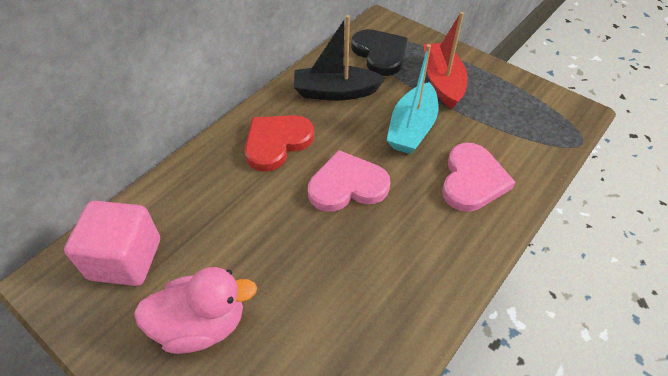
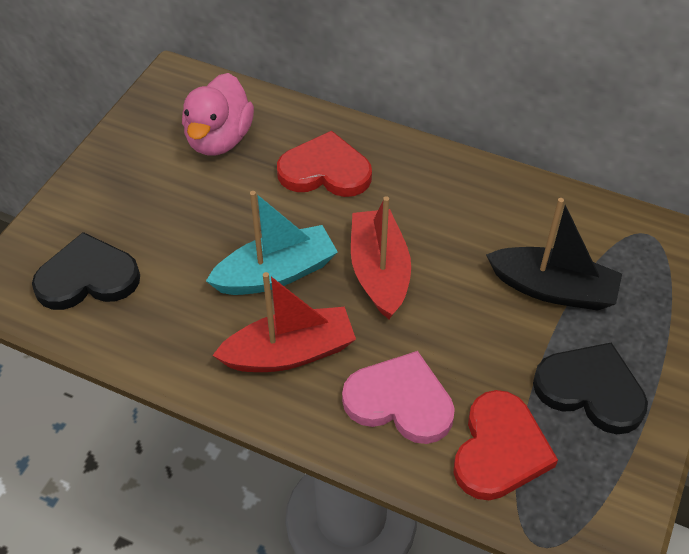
black heart: [351,29,408,76] = 1 -> [32,232,140,310] [533,343,648,434] = 2
pink cube: [64,201,160,286] = 1 -> none = 0
pink heart: [308,150,390,212] [442,143,515,212] = 2 -> [342,351,455,444] = 1
red boat: [424,12,468,109] = 1 -> [212,272,356,372] [351,196,411,319] = 2
red heart: [245,115,314,172] = 1 -> [277,131,372,197] [454,390,558,500] = 2

